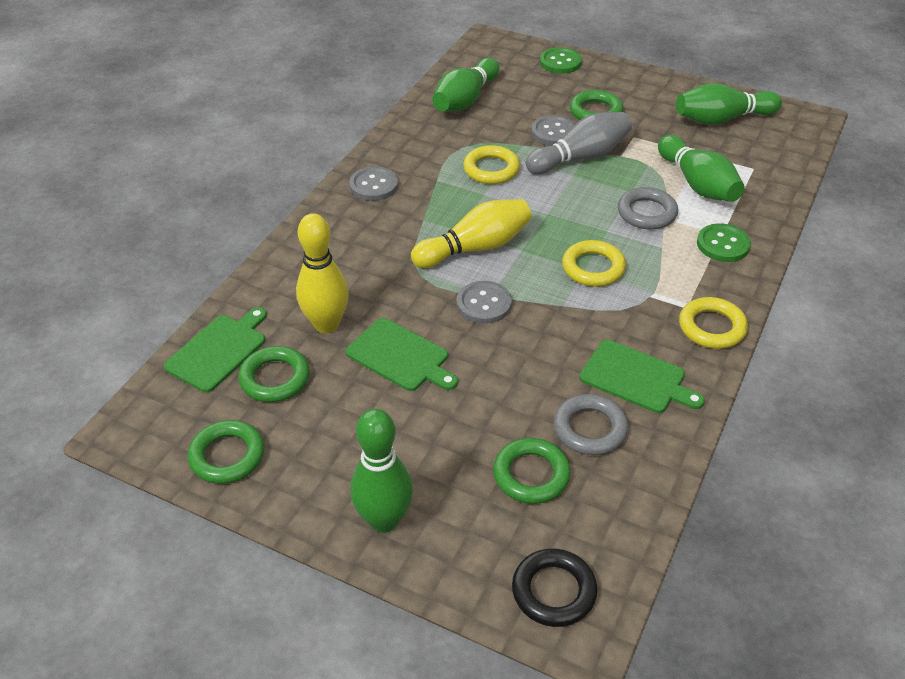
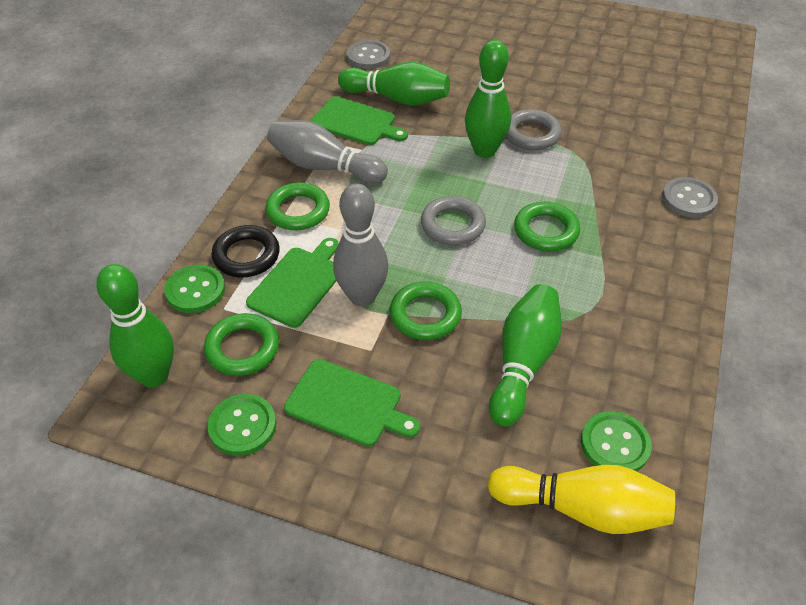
green button: [540,47,582,74] [697,223,751,262] = 2 -> [164,264,225,313] [207,394,276,456] [581,411,652,471] = 3
grey bowling pin: [526,112,632,174] = 1 -> [267,120,388,184] [333,184,388,307] = 2
grey button: [349,167,398,201] [457,281,512,324] [531,115,575,146] = 3 -> [346,40,390,69] [662,177,718,218] = 2
yellow bowling pin: [296,213,349,333] [411,199,532,268] = 2 -> [487,465,675,534] = 1
yellow ring: [463,145,520,184] [562,240,626,287] [679,297,748,349] = 3 -> none = 0

